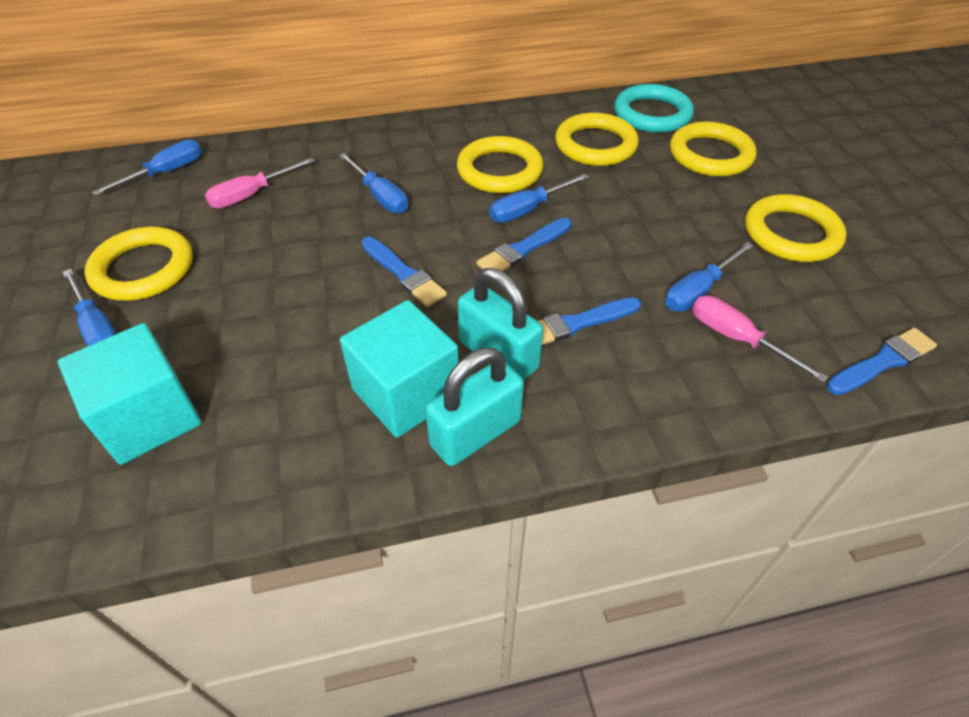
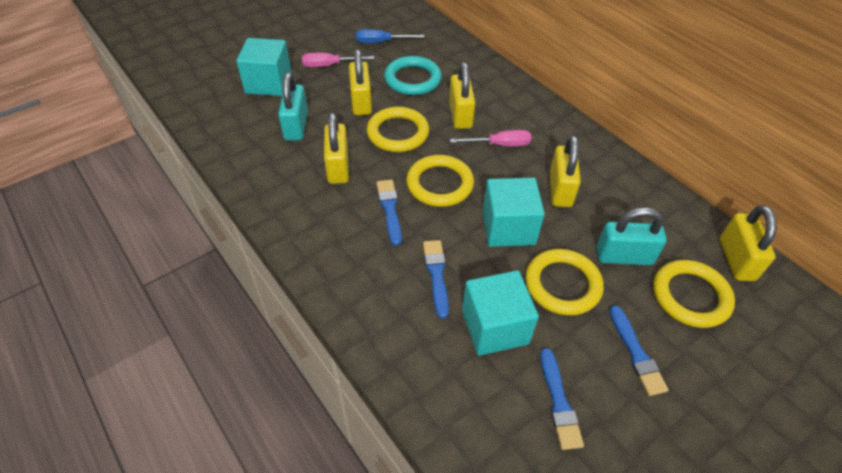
blue screwdriver: [63,269,116,346] [92,139,202,196] [339,153,408,213] [489,174,589,223] [665,242,754,312] = 5 -> [356,29,425,43] = 1
turquoise cube: [58,323,202,465] [340,300,459,438] = 2 -> [236,38,292,96] [462,270,539,356] [483,178,545,247] = 3
yellow padlock: none = 0 -> [324,113,349,184] [349,49,372,116] [449,62,476,129] [550,135,581,208] [720,205,777,281] = 5
yellow ring: [85,227,193,301] [457,136,543,193] [555,113,639,166] [670,122,757,176] [745,194,847,262] = 5 -> [367,107,429,152] [406,155,474,207] [525,249,604,315] [653,260,735,328] = 4

